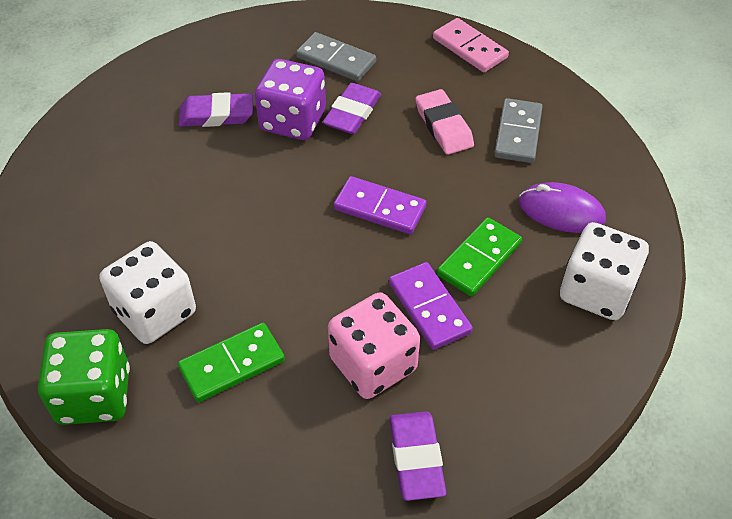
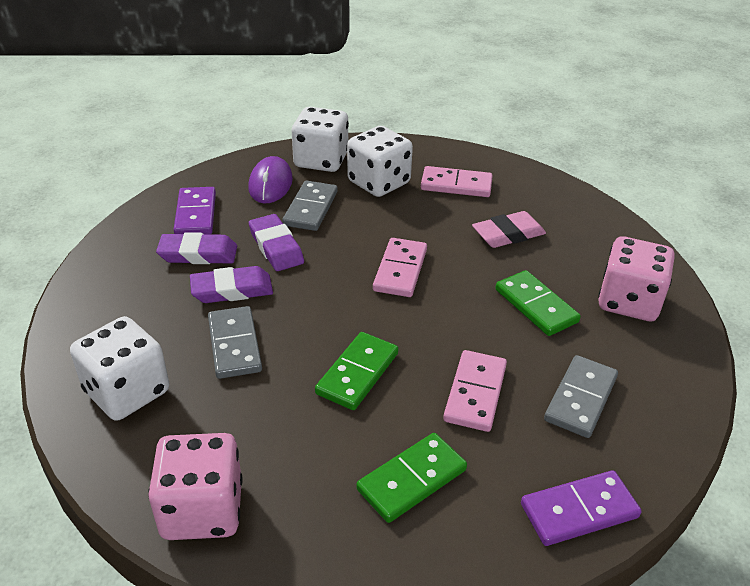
green dice: [38,329,130,425] = 1 -> none = 0
green domino: [178,323,285,402] [437,217,522,296] = 2 -> [315,332,398,410] [356,433,467,523] [495,270,581,336] = 3
grey domino: [296,32,376,82] [494,98,543,163] = 2 -> [208,306,262,379] [282,181,337,231] [544,355,618,438] = 3
pink dice: [328,292,420,399] = 1 -> [148,433,242,540] [598,236,675,321] = 2
pink domino: [433,18,509,73] = 1 -> [373,238,427,297] [421,166,493,197] [443,350,507,432] = 3
purple dice: [255,59,326,140] = 1 -> none = 0
white dice: [99,241,196,344] [560,222,649,320] = 2 -> [70,316,169,421] [292,107,349,172] [347,126,413,197] = 3

